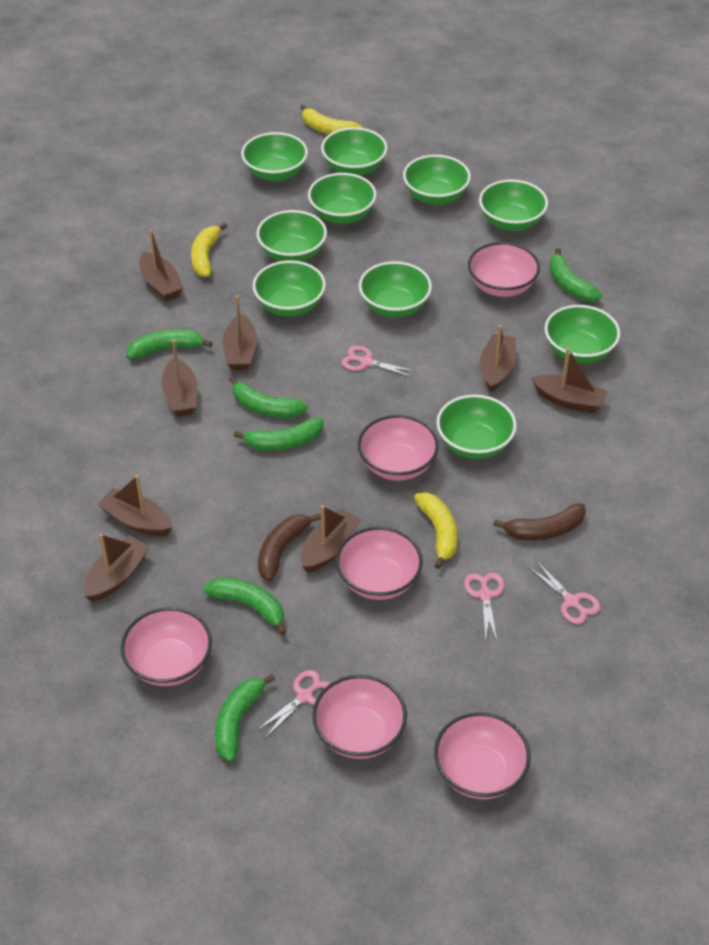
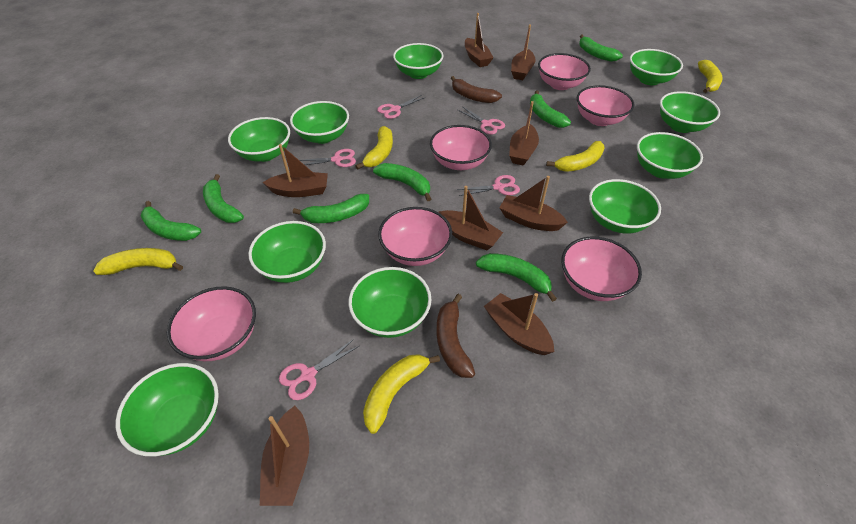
green banana: [126,329,213,359] [203,577,287,635] [215,674,275,762] [229,376,308,418] [234,418,324,451] [549,248,602,302] = 6 -> [141,201,201,241] [203,174,244,223] [293,194,369,223] [373,163,431,201] [476,253,557,302] [530,90,571,128] [579,35,623,62] = 7
pink scissors: [257,670,331,738] [342,346,416,377] [464,573,504,641] [528,562,600,624] = 4 -> [279,339,359,400] [299,149,356,167] [377,95,426,119] [457,175,520,196] [458,106,505,135] = 5
yellow banana: [191,222,227,277] [300,104,363,134] [414,492,457,569] = 3 -> [93,248,183,275] [355,126,393,170] [363,354,440,434] [546,141,605,172] [698,60,723,93] = 5

